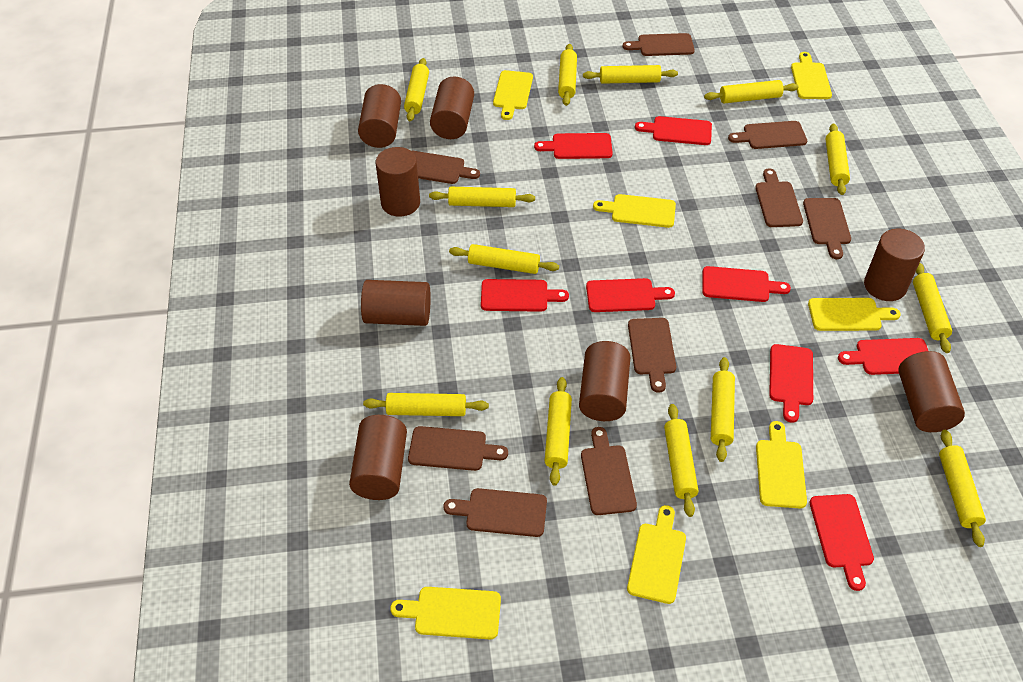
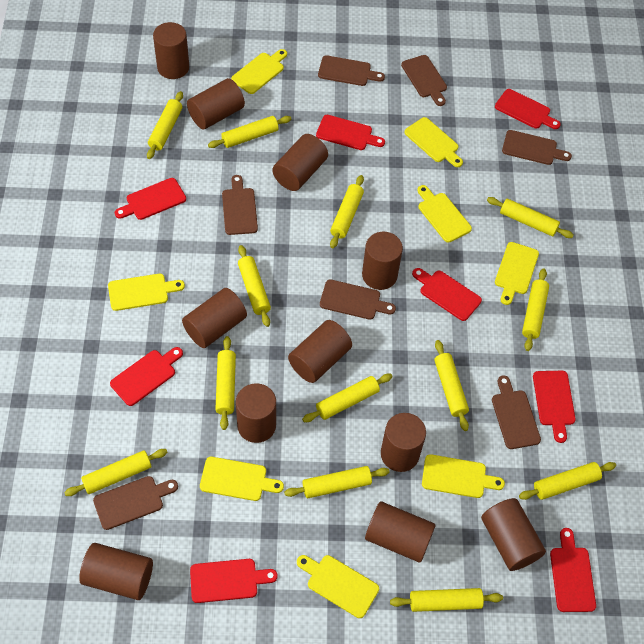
brown cutting board: [408,426,508,471] [412,151,480,184] [444,488,547,537] [581,427,637,515] [623,33,695,56] [628,318,676,393] [728,121,807,149] [755,168,803,227] [803,198,851,259] = 9 -> [93,476,178,530] [222,175,258,235] [318,55,385,86] [320,280,396,320] [401,55,447,106] [492,376,541,449] [502,130,572,165] = 7
brown cylinder: [349,415,407,500] [358,84,401,148] [361,280,431,326] [376,147,420,217] [430,77,474,139] [579,341,630,421] [864,229,925,301] [898,351,965,432] = 8 -> [79,543,153,600] [153,22,189,79] [182,288,247,348] [187,78,245,129] [236,383,276,443] [272,134,328,191] [288,320,352,383] [362,232,403,290] [365,501,436,563] [381,413,426,472] [481,498,546,571] = 11
yellow cutting board: [390,587,501,639] [493,70,533,120] [593,194,676,228] [627,505,686,604] [756,421,807,508] [791,52,832,99] [808,298,901,331] = 7 -> [108,274,185,311] [200,457,284,501] [231,49,287,94] [297,555,379,618] [404,117,463,167] [417,185,472,243] [422,454,505,498] [495,242,539,305] = 8

